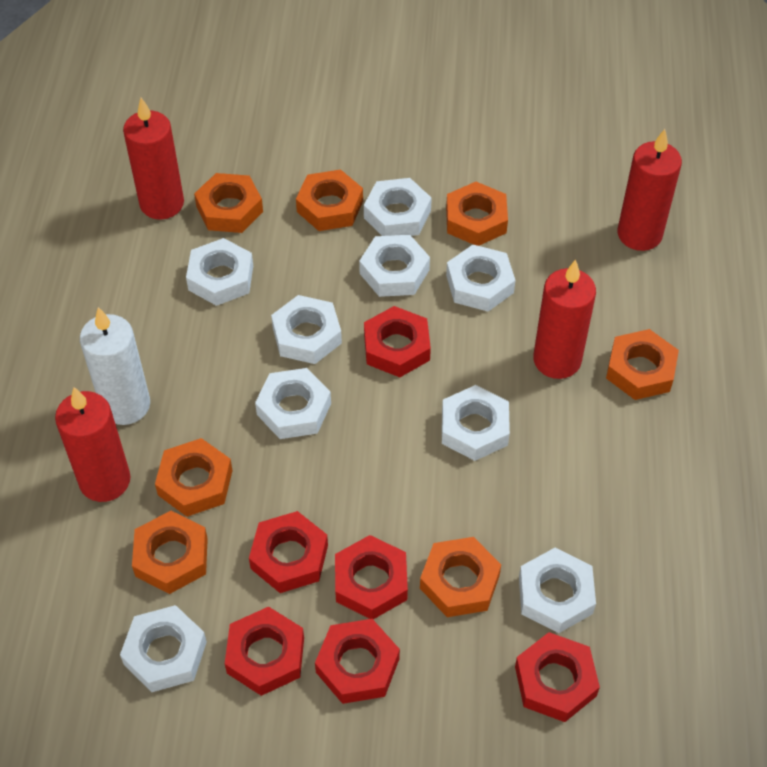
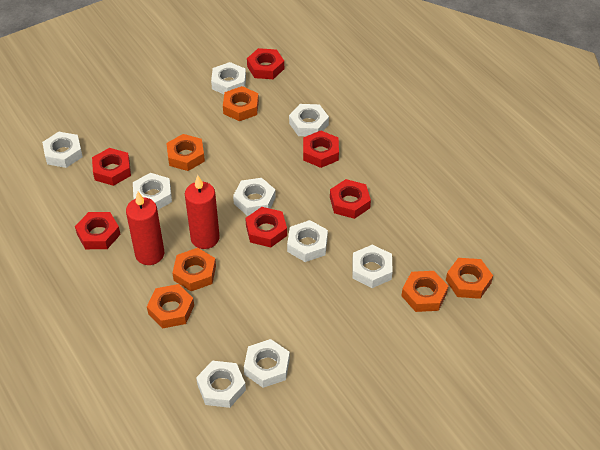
orange nut: [132,511,208,594] [155,438,233,517] [194,173,263,233] [296,169,363,231] [420,537,501,617] [446,182,508,246] [606,329,679,400] = 7 -> [147,284,194,328] [166,134,205,171] [172,248,216,291] [223,86,259,121] [402,271,448,312] [446,258,493,299] = 6
red candle: [55,387,130,502] [123,98,184,219] [533,259,596,379] [618,129,682,251] = 4 -> [126,192,164,265] [185,175,220,249] = 2
white candle: [80,307,150,425] = 1 -> none = 0

